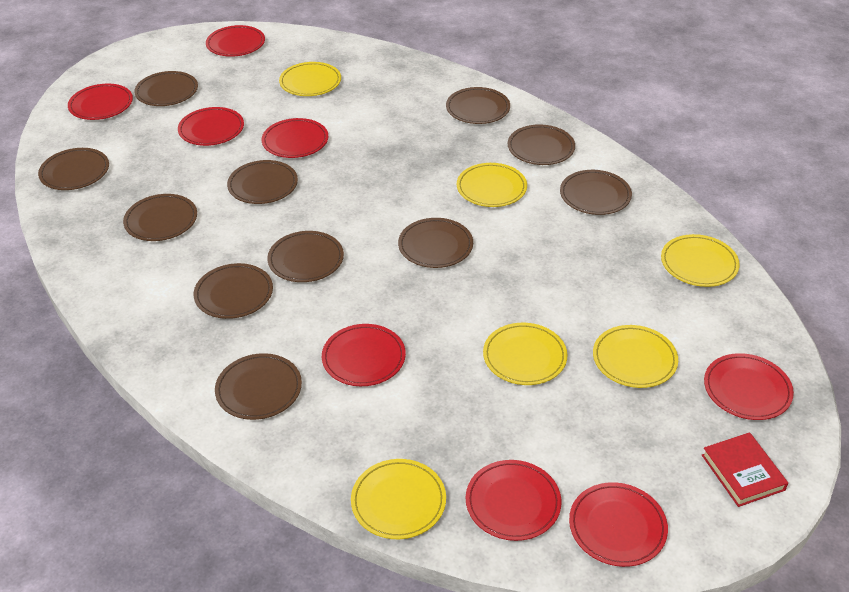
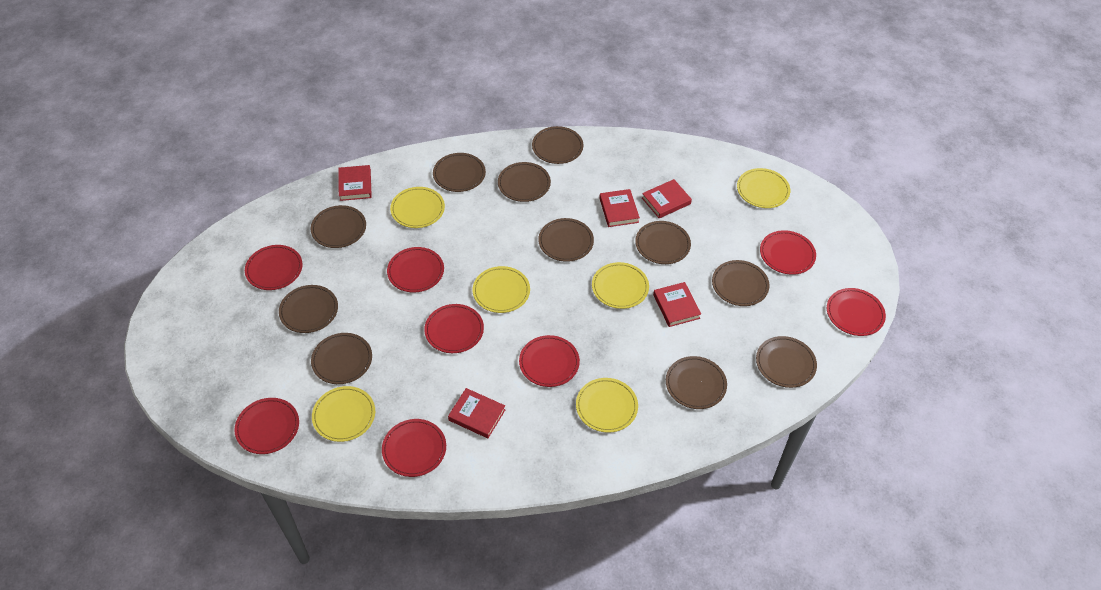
red book: [702,432,788,507] = 1 -> [338,165,372,201] [448,388,506,438] [599,189,640,227] [642,179,692,218] [653,282,701,327] = 5

